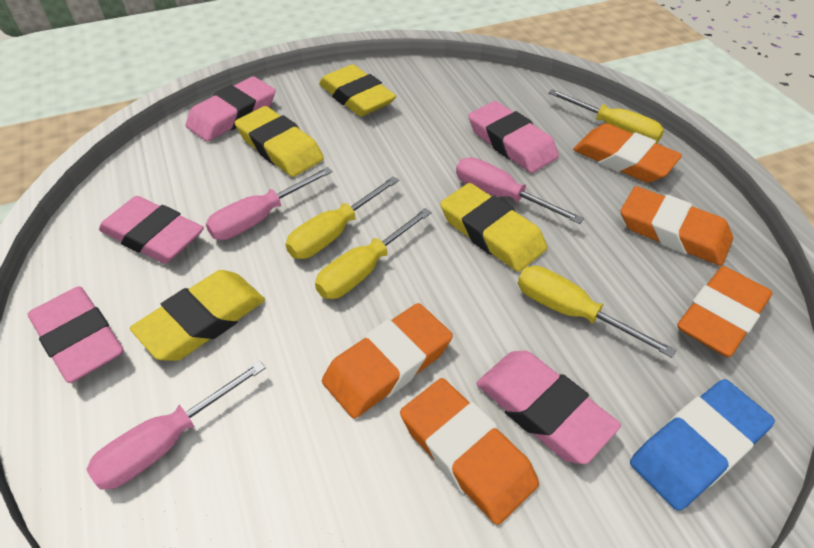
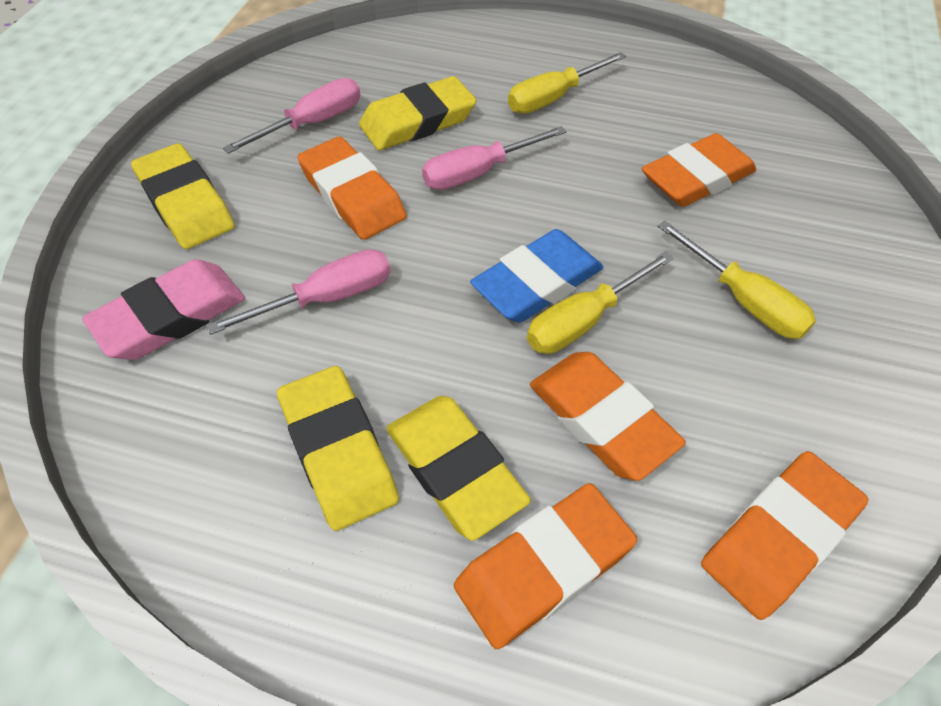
pink eraser: [28,286,124,383] [99,196,204,264] [186,76,276,142] [468,101,559,173] [476,350,621,464] = 5 -> [82,259,245,360] = 1
yellow screwdriver: [285,176,399,259] [315,208,432,299] [518,266,676,358] [548,89,664,143] = 4 -> [508,52,626,114] [527,251,674,354] [658,221,816,339] = 3

